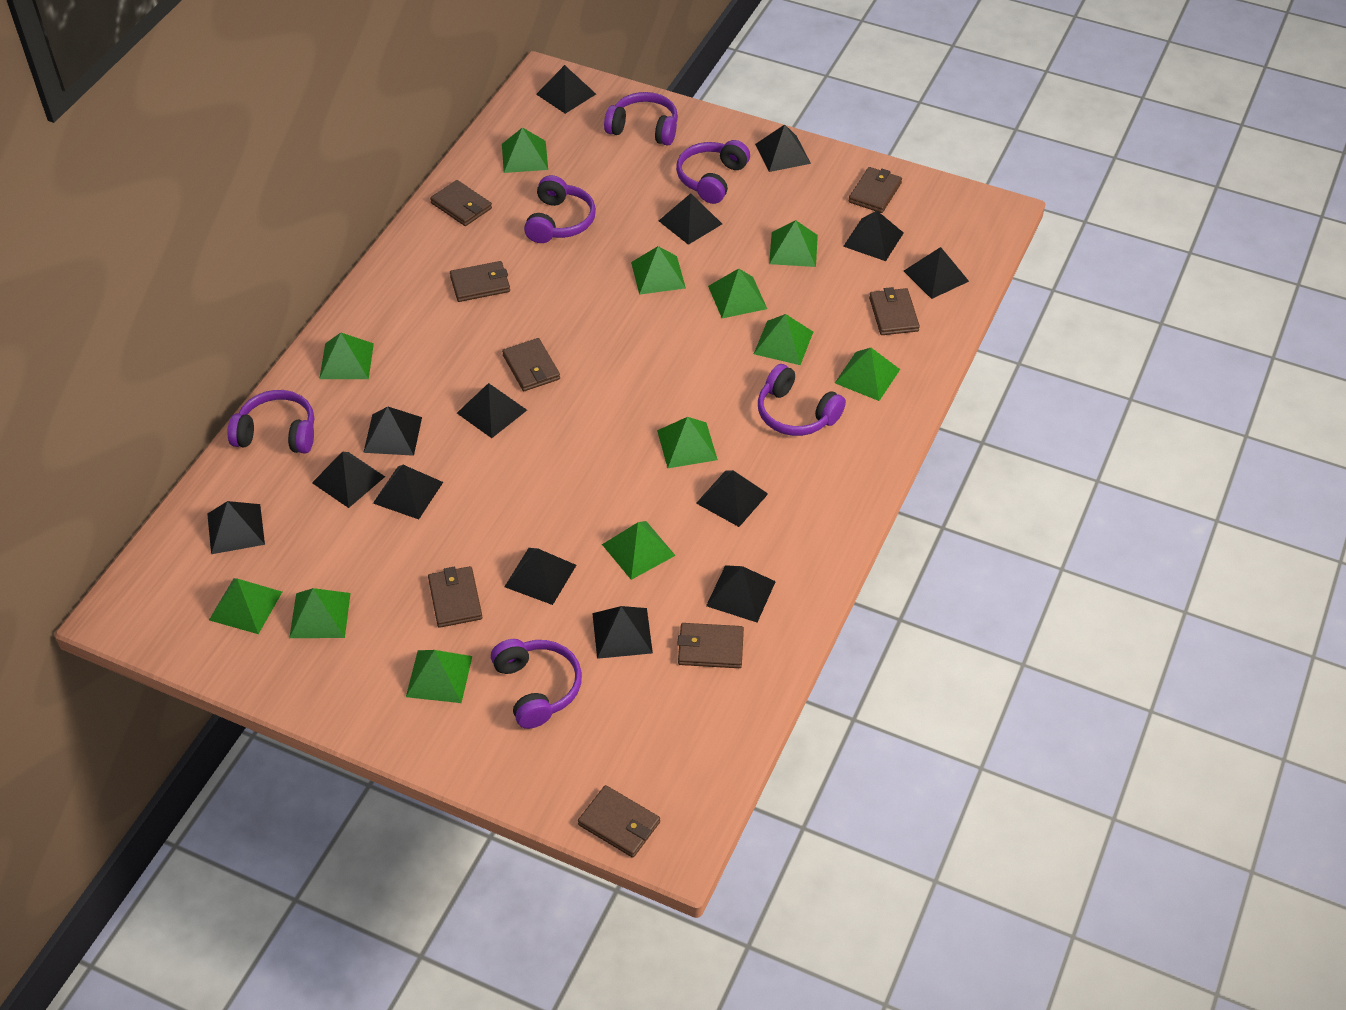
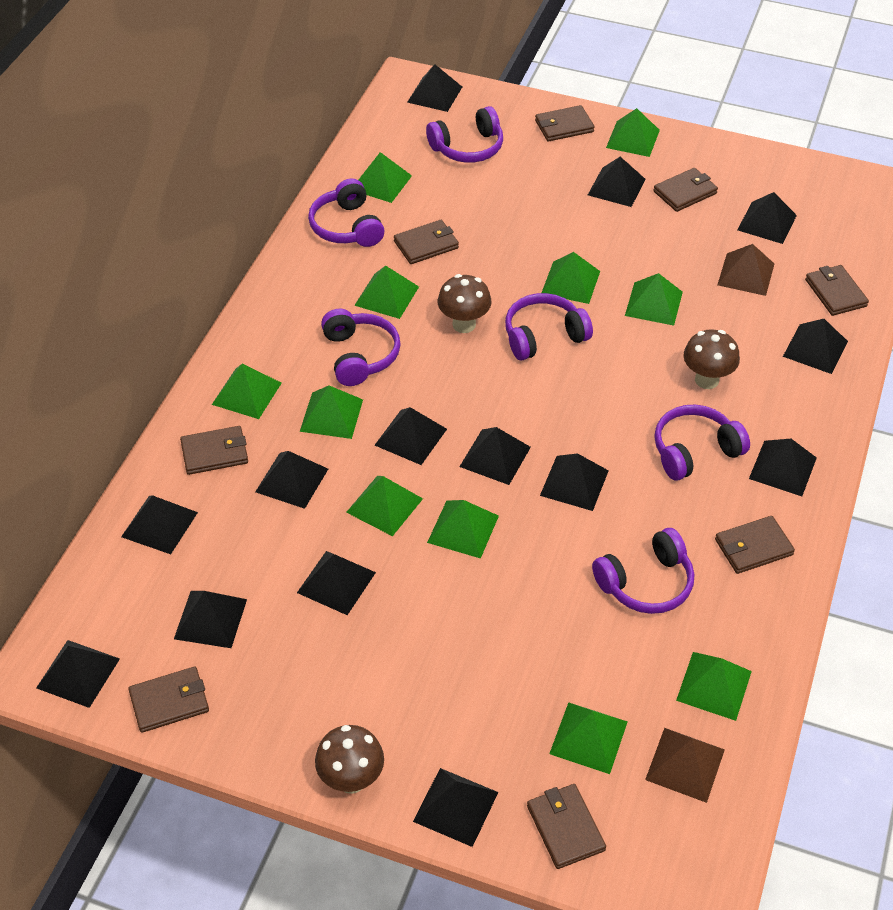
brown mushroom: none = 0 -> [315,725,384,794] [438,274,492,333] [683,329,740,389] = 3
brown pyramid: none = 0 -> [645,728,725,803] [718,244,774,296] = 2
green pyramid: [209,578,282,634] [289,588,351,638] [319,333,374,379] [406,650,472,703] [502,127,548,173] [602,521,676,580] [631,246,686,295] [657,417,718,468] [708,269,767,318] [754,314,813,365] [769,220,818,267] [835,348,900,401] = 12 -> [212,364,282,419] [300,386,363,439] [346,476,423,536] [354,266,419,319] [359,152,412,203] [427,500,499,559] [542,252,600,304] [549,702,628,774] [606,108,660,157] [625,273,683,326] [676,652,752,721] = 11

